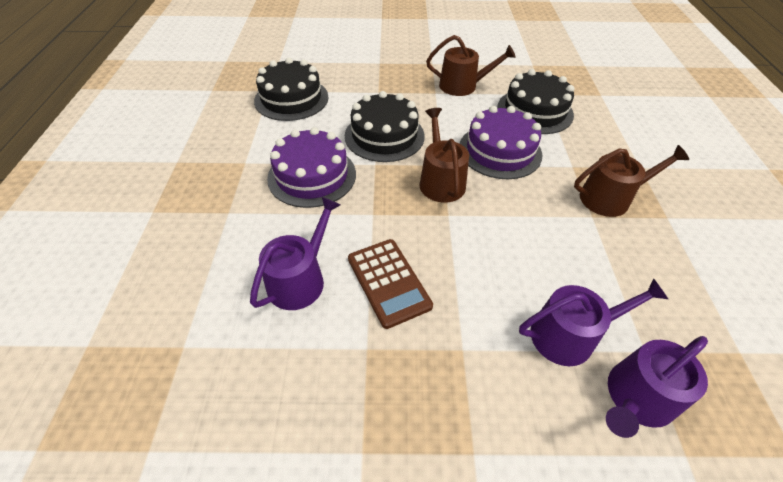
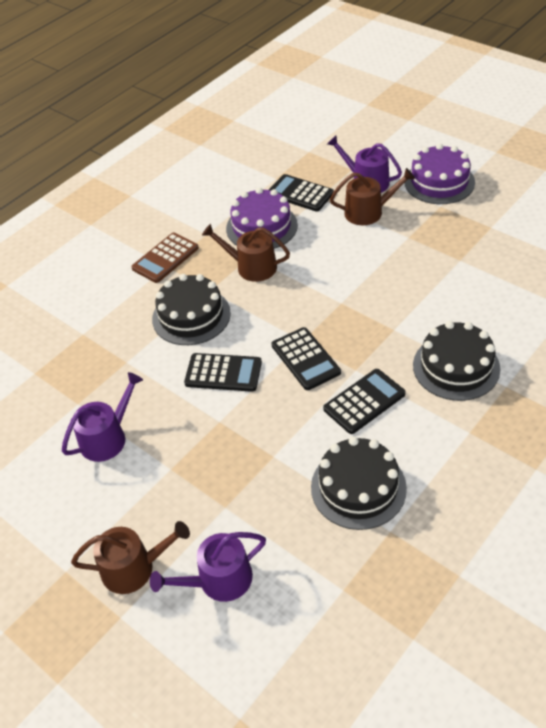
black calculator: none = 0 -> [184,353,262,392] [269,174,334,212] [271,327,341,390] [323,369,405,434] = 4

